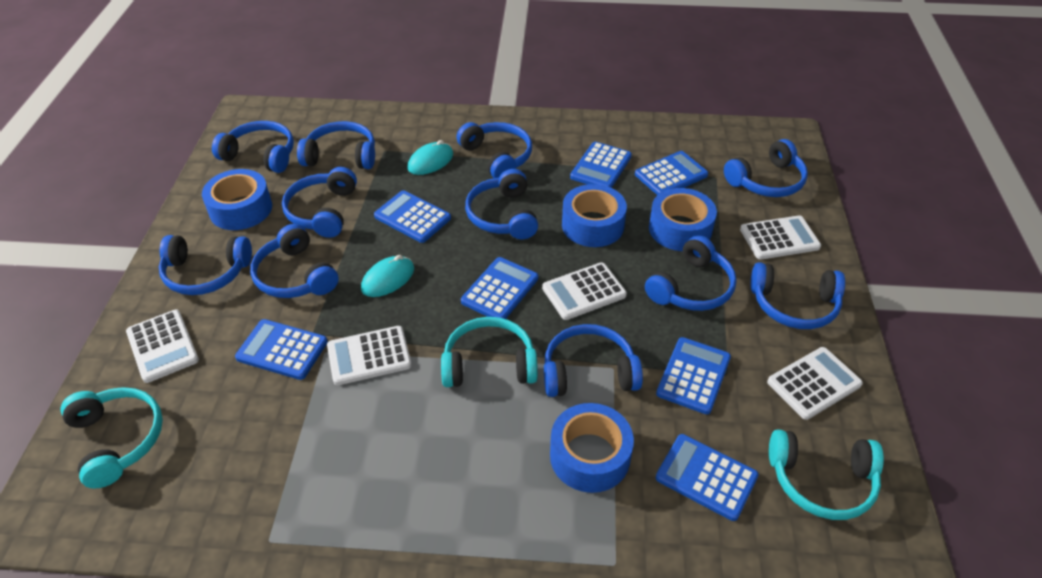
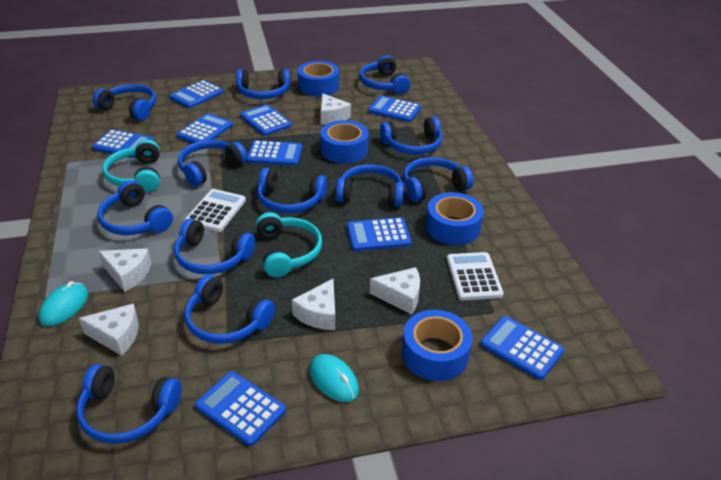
blue calculator: [235,319,328,380] [374,190,451,243] [461,257,538,319] [570,142,632,188] [635,151,708,195] [656,337,731,414] [656,434,759,521] = 7 -> [92,129,154,158] [169,80,223,108] [177,113,233,143] [195,371,286,446] [240,104,292,136] [247,140,302,166] [347,217,412,251] [368,96,421,122] [480,316,565,380] = 9
blue headphones: [159,235,252,295] [212,121,294,173] [250,224,339,298] [282,167,357,238] [297,121,375,169] [456,122,532,178] [465,169,538,239] [544,324,643,397] [645,235,737,311] [724,139,808,197] [750,262,845,329] = 11 -> [76,364,182,444] [93,84,156,121] [97,180,173,235] [174,218,255,274] [178,140,247,186] [185,275,275,344] [236,69,290,99] [257,168,327,213] [336,164,404,207] [359,56,411,94] [380,116,442,154] [403,157,473,202] = 12
turquoise headphones: [60,387,163,489] [441,317,538,387] [769,429,884,520] = 3 -> [102,139,160,192] [256,212,322,277] = 2
white calculator: [126,310,199,383] [327,326,412,385] [542,262,627,320] [740,215,821,260] [767,347,863,420] = 5 -> [185,189,246,232] [447,252,503,300] = 2
white cheese: none = 0 -> [79,303,139,356] [98,248,151,292] [292,279,335,330] [321,93,351,124] [370,267,420,314] = 5

